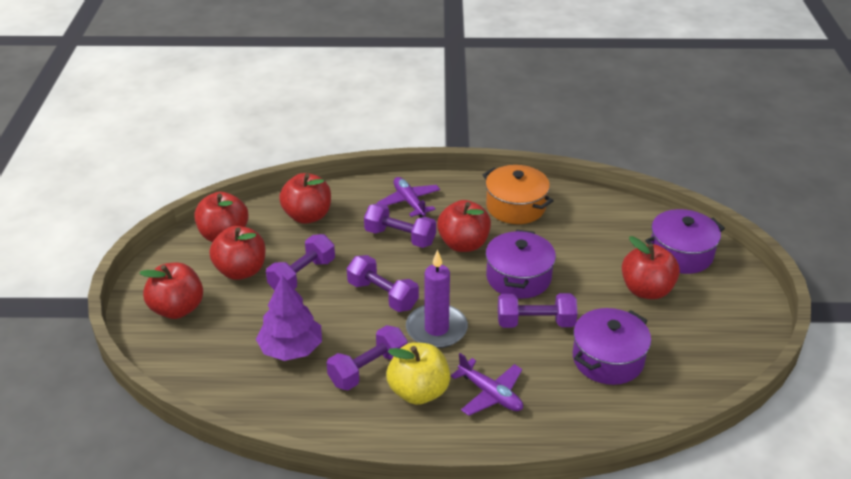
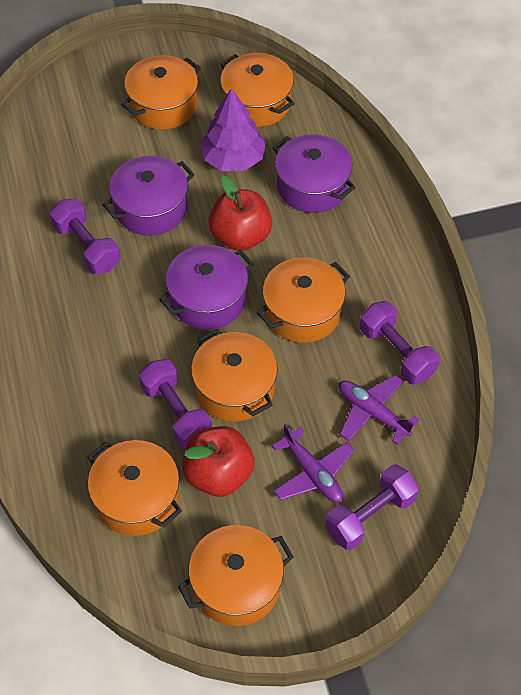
orange pot: [483,165,554,224] = 1 -> [87,440,182,536] [121,55,201,130] [178,525,294,626] [191,329,278,422] [220,53,295,127] [257,257,350,343] = 6
purple candle: [406,250,468,349] = 1 -> none = 0
purple dumbbell: [266,234,335,291] [327,325,408,390] [347,255,419,312] [364,203,436,248] [498,293,578,328] = 5 -> [50,198,120,274] [139,359,212,448] [325,464,419,550] [360,301,440,385] = 4
red apple: [139,263,203,319] [194,192,249,242] [209,226,265,280] [279,173,331,224] [437,200,491,252] [622,236,680,299] = 6 -> [182,426,255,497] [208,176,272,251] = 2
yellow apple: [386,342,450,405] = 1 -> none = 0

